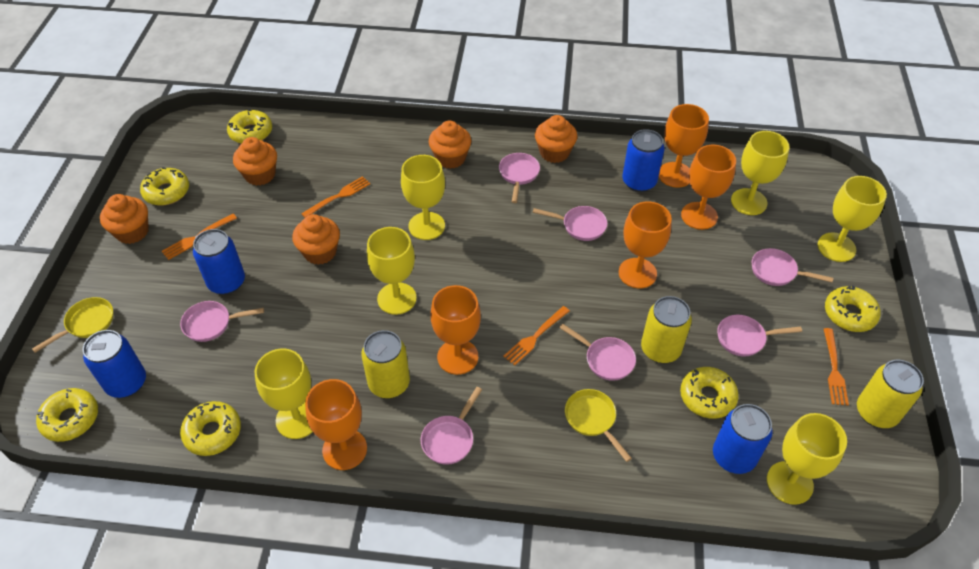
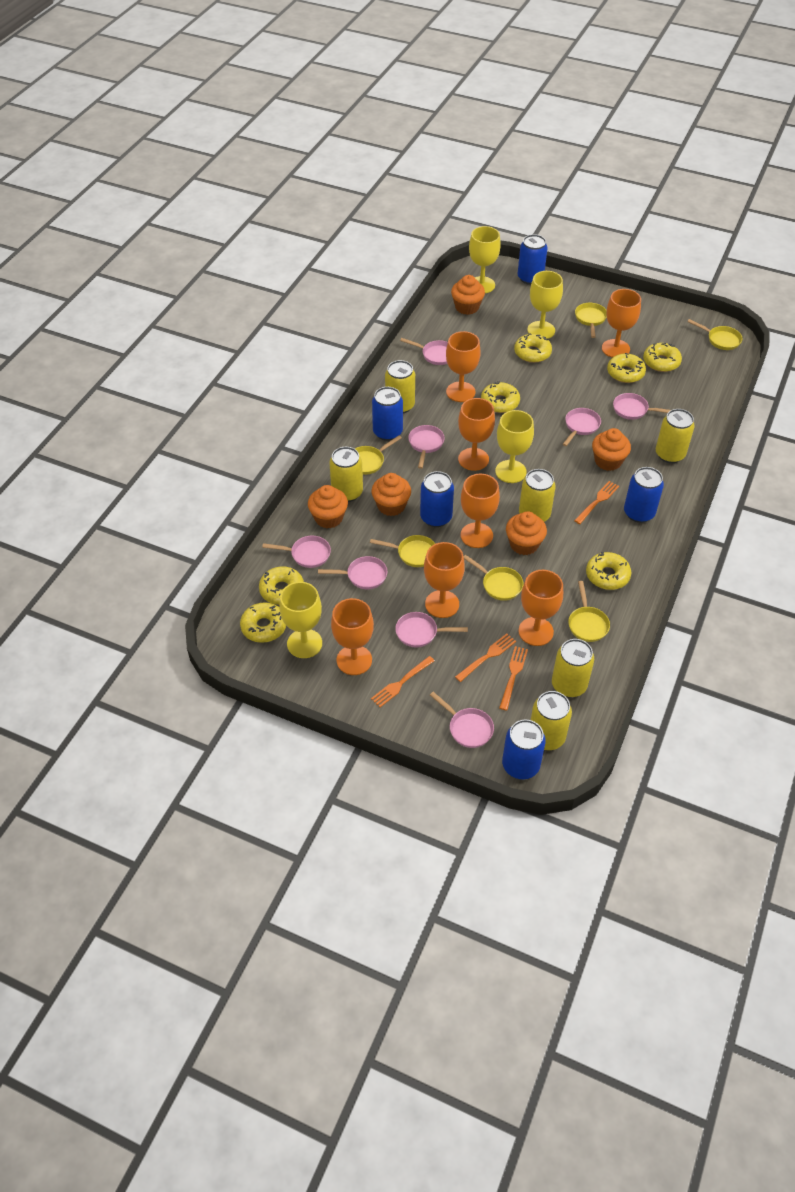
blue can: [83,330,146,398] [193,229,245,295] [622,129,665,192] [713,404,773,474] = 4 -> [372,387,403,441] [420,471,454,527] [502,720,546,779] [518,234,548,285] [624,467,664,523] = 5
orange goblet: [305,379,367,470] [431,285,481,375] [619,201,672,288] [659,104,709,188] [681,145,736,230] = 5 -> [331,598,374,675] [424,542,465,618] [446,331,481,402] [458,398,495,471] [461,474,500,548] [518,570,563,646] [602,289,641,358] = 7
pink pan: [180,301,264,342] [421,387,482,465] [499,153,540,203] [533,206,607,241] [559,324,636,381] [717,315,802,356] [752,248,833,286] = 7 -> [262,536,331,568] [318,556,387,589] [395,612,468,647] [400,338,448,365] [408,425,445,469] [430,692,494,748] [563,408,601,446] [613,393,671,420] = 8
yellow can: [361,330,410,398] [641,296,692,363] [857,360,924,428] = 3 -> [329,447,363,502] [385,360,415,414] [519,469,556,522] [531,691,572,750] [552,639,594,697] [656,409,695,463] = 6
yellow donut: [36,388,98,442] [140,167,189,205] [180,401,241,456] [227,109,272,144] [680,367,739,419] [825,285,881,332] = 6 -> [240,602,286,643] [259,566,304,605] [481,381,520,413] [514,333,552,363] [586,552,631,590] [607,353,646,383] [643,343,682,372] = 7
yellow goblet: [255,349,313,439] [367,227,417,315] [401,155,445,240] [731,131,790,215] [767,413,847,505] [817,176,887,262] = 6 -> [279,582,322,658] [469,226,501,293] [495,410,534,483] [527,271,563,339] = 4
yellow pan: [32,297,114,353] [565,389,632,462] = 2 -> [355,435,401,475] [370,535,435,567] [464,555,523,601] [568,581,610,642] [575,303,607,338] [687,319,742,350] = 6

